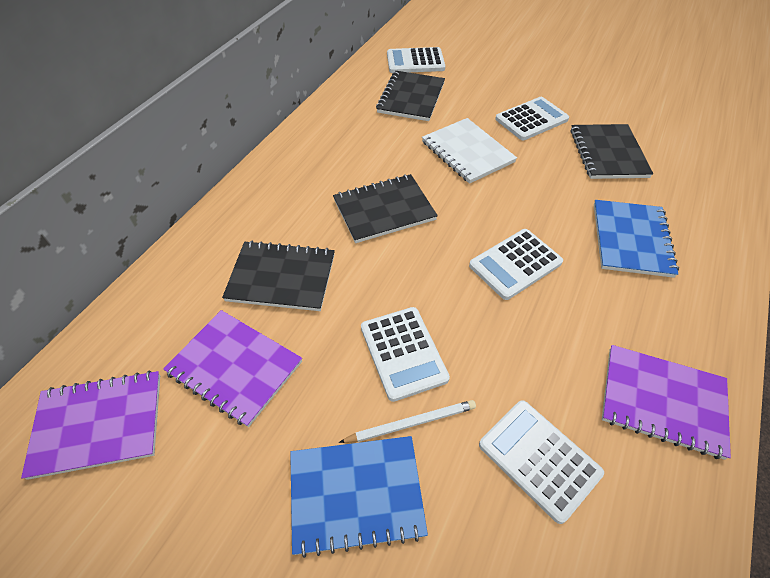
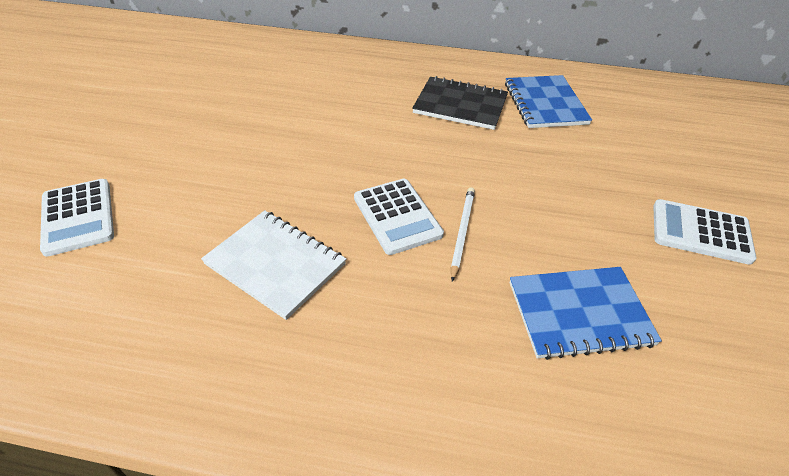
black notebook: [222,241,335,311] [333,174,438,243] [376,71,445,121] [570,124,653,179] = 4 -> [412,76,508,130] = 1
purple notebook: [21,371,160,480] [163,310,302,427] [602,345,731,460] = 3 -> none = 0
white calculator: [361,307,450,402] [387,47,445,73] [469,229,563,300] [479,400,604,524] [495,97,569,140] = 5 -> [40,179,114,257] [354,179,444,255] [653,199,757,265] = 3

